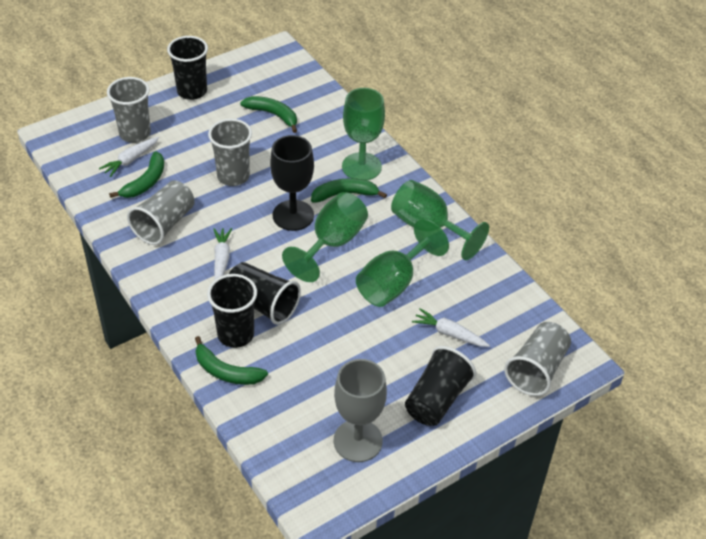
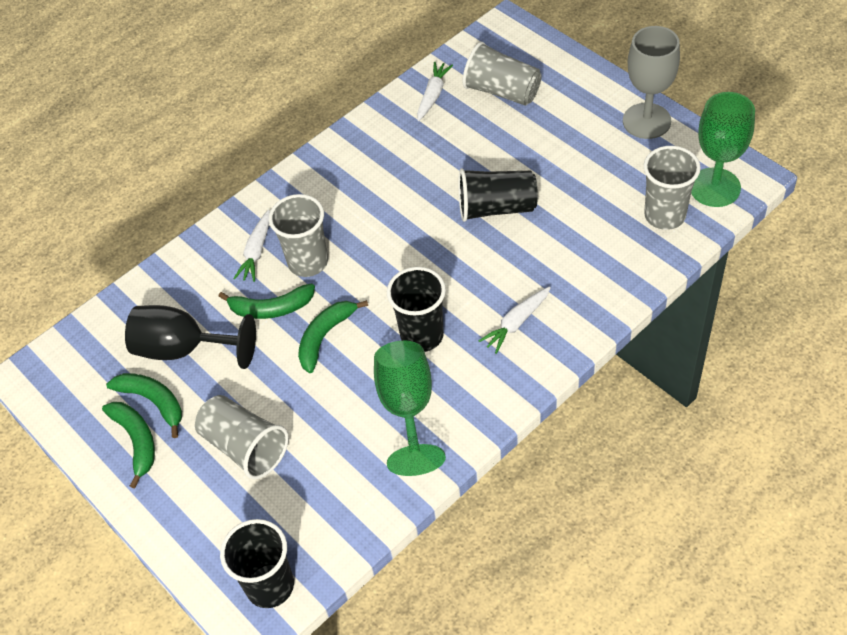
black cup: [167,36,208,100] [207,274,257,348] [229,262,301,325] [405,346,476,426] = 4 -> [220,519,294,608] [387,267,446,352] [458,168,538,222] = 3
green goblet: [282,192,368,282] [342,88,385,180] [356,219,449,307] [391,180,489,260] = 4 -> [374,341,446,476] [691,92,755,207] = 2

